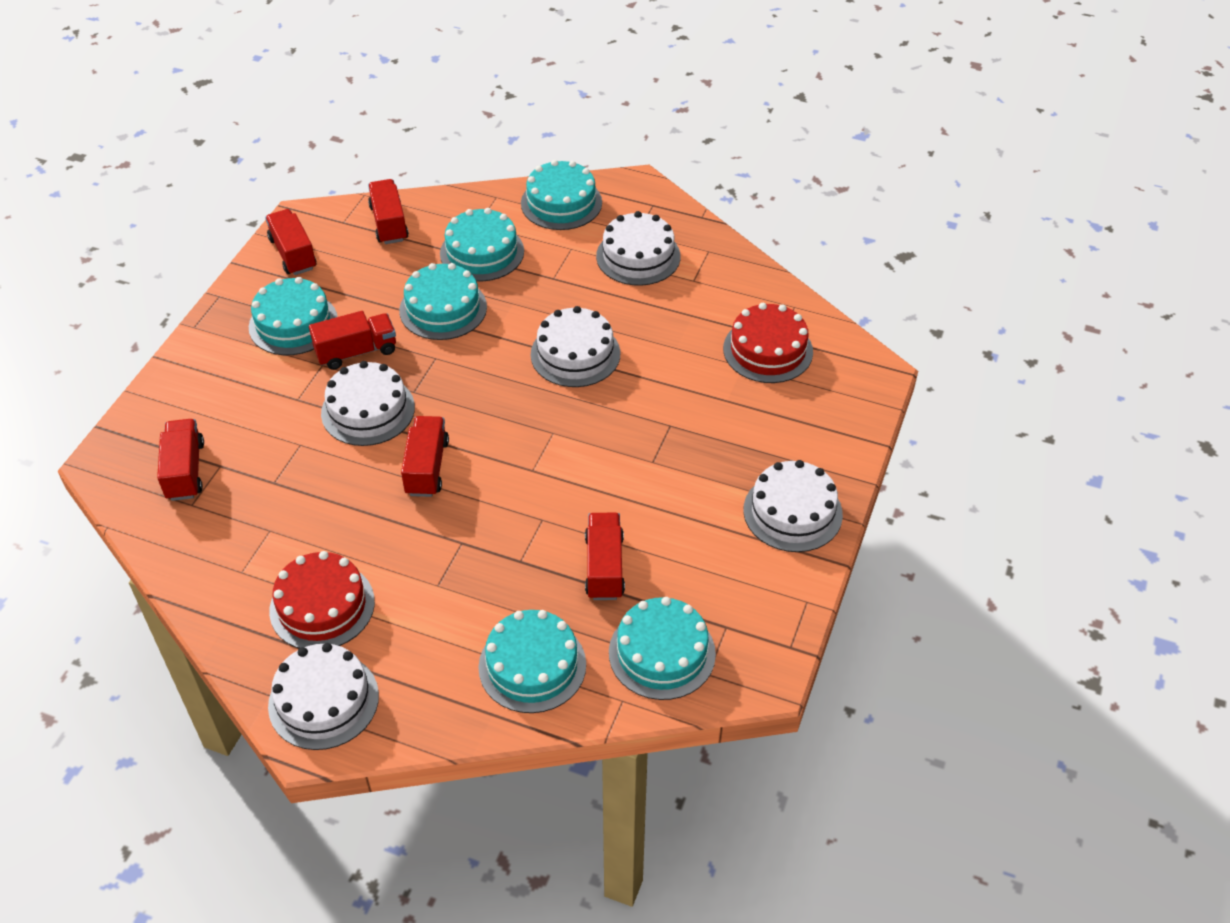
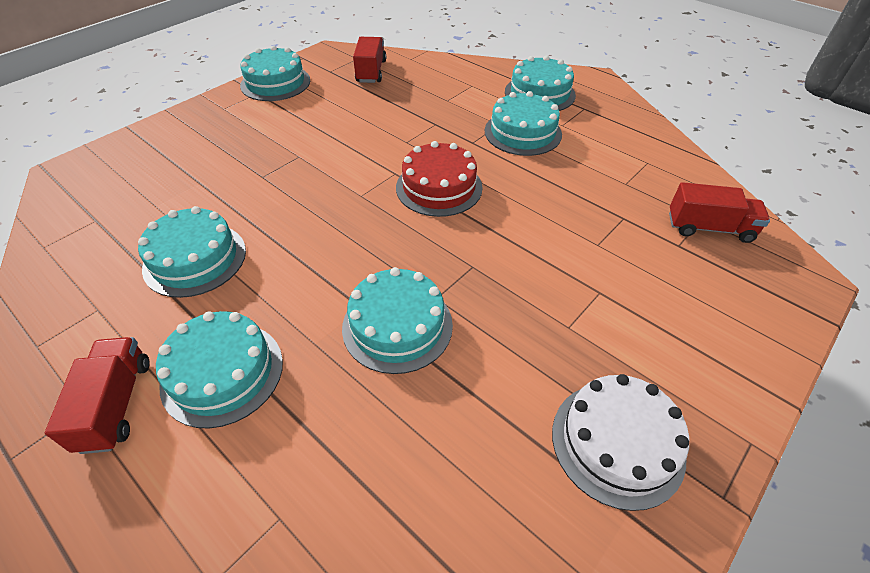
red cake: [269,551,375,648] [723,303,813,383] = 2 -> [396,141,483,217] = 1
red truck: [157,419,204,501] [265,209,316,275] [309,311,396,370] [368,179,409,244] [401,416,449,497] [585,513,625,600] = 6 -> [45,337,150,454] [353,37,386,83] [669,182,770,243] = 3
white cake: [268,643,379,750] [321,361,415,446] [530,306,620,387] [596,211,681,286] [743,460,843,552] = 5 -> [552,374,689,511] = 1

